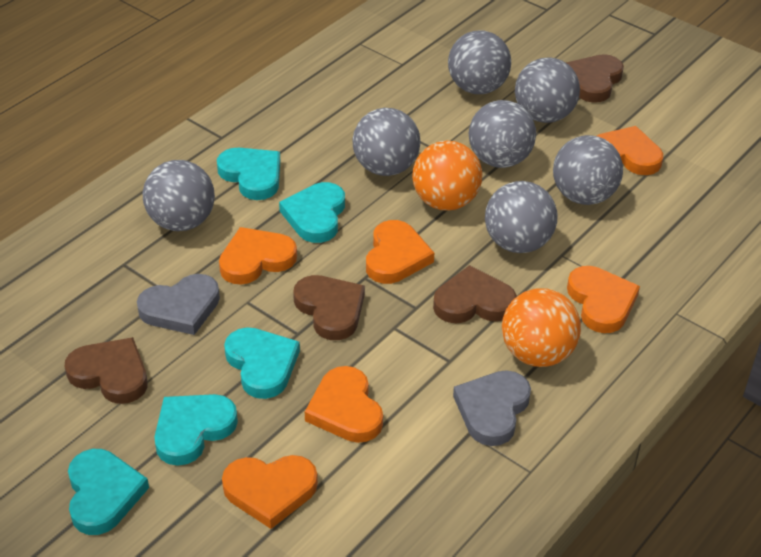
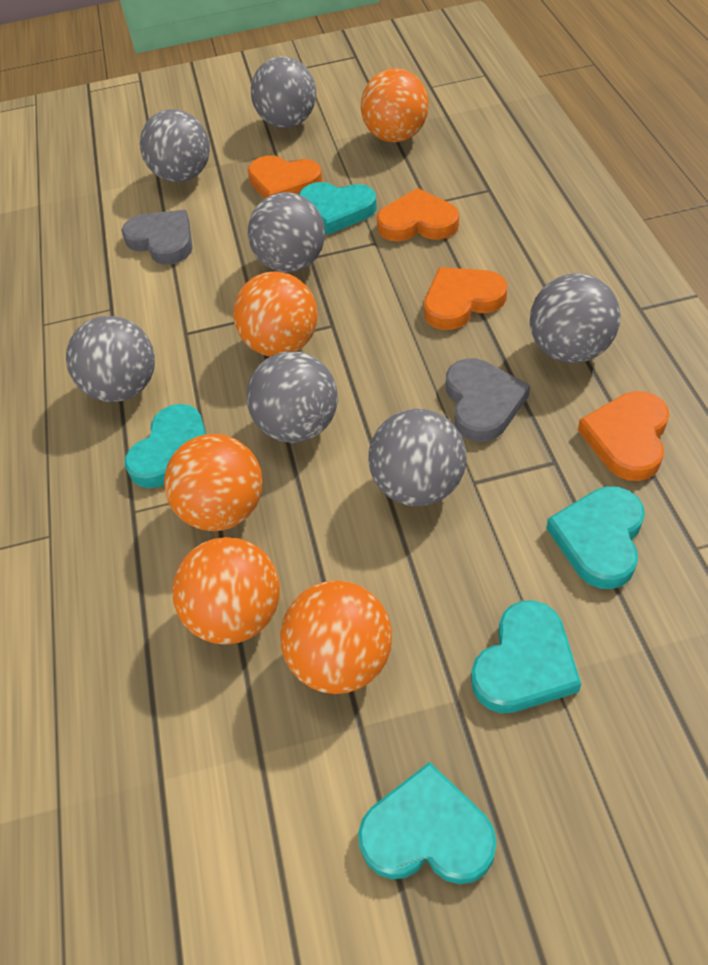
brown heart: [64,337,147,404] [293,275,365,340] [433,265,517,323] [566,54,624,103] = 4 -> none = 0
orange ball: [412,140,482,211] [502,288,581,367] = 2 -> [164,434,263,531] [172,537,280,645] [233,271,318,357] [280,580,392,694] [361,68,429,142] = 5
orange heart: [219,227,297,285] [222,455,318,529] [305,366,383,443] [366,220,434,284] [567,266,640,333] [597,126,663,175] = 6 -> [248,155,323,199] [377,188,459,241] [424,267,507,330] [578,391,669,481] = 4

